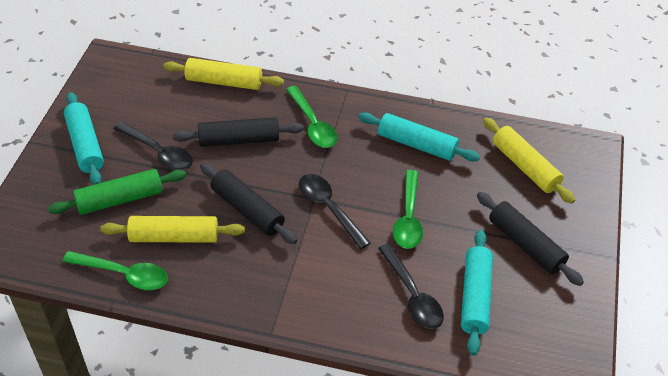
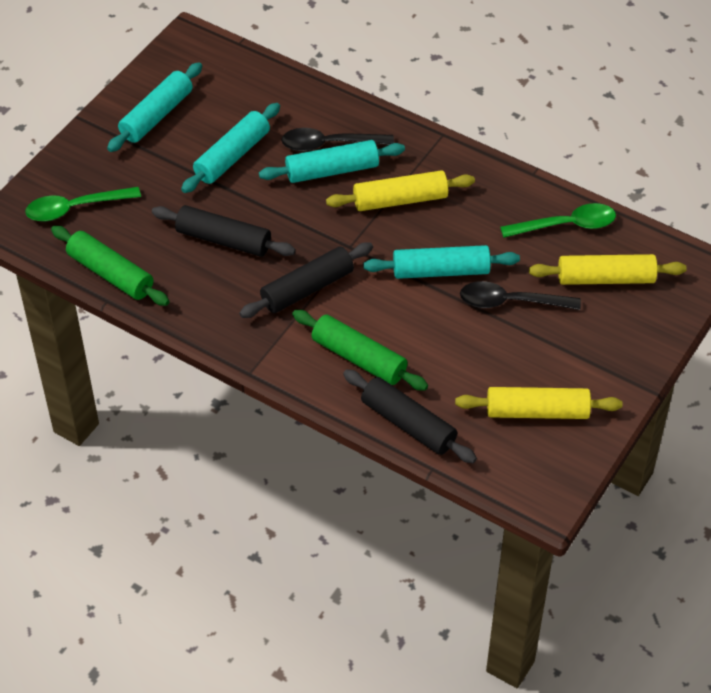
black spoon: [113,122,193,170] [299,174,371,249] [378,243,444,329] = 3 -> [281,128,394,151] [460,281,581,310] = 2
green rolling pin: [48,169,186,215] = 1 -> [51,226,169,306] [292,310,428,391] = 2
green spoon: [62,251,168,290] [286,86,337,148] [393,170,423,249] = 3 -> [25,187,141,221] [500,203,616,238] = 2
turquoise rolling pin: [64,92,104,185] [358,113,480,162] [461,230,493,356] = 3 -> [107,62,202,152] [181,103,280,193] [259,140,405,183] [363,245,520,279] = 4

